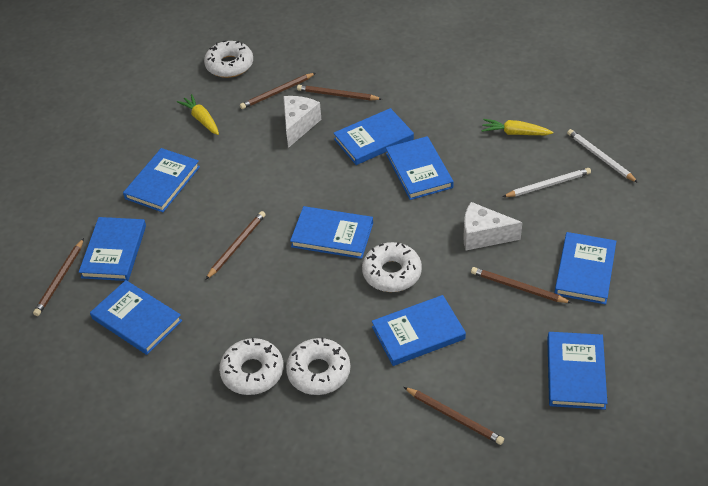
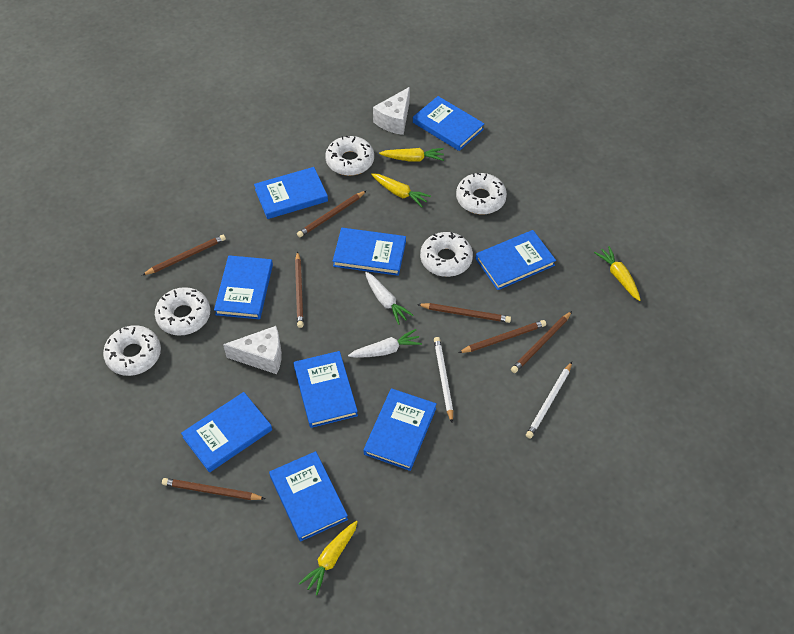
brown pencil: [33,238,84,316] [206,211,266,280] [240,73,315,109] [297,85,382,100] [404,387,504,445] [471,267,572,303] = 6 -> [142,235,226,275] [162,478,265,500] [295,251,304,328] [297,190,367,237] [417,303,511,323] [458,320,546,353] [511,311,572,373] = 7
white carrot: none = 0 -> [348,329,422,358] [365,272,414,325] = 2
white donut: [204,40,253,78] [219,338,284,395] [286,338,350,395] [362,242,422,292] = 4 -> [103,325,161,376] [155,287,210,336] [325,136,374,176] [420,232,473,277] [456,173,507,215] = 5
yellow carrot: [177,94,219,135] [481,119,553,135] = 2 -> [299,521,358,595] [371,173,431,207] [379,148,444,162] [594,246,640,301] = 4

